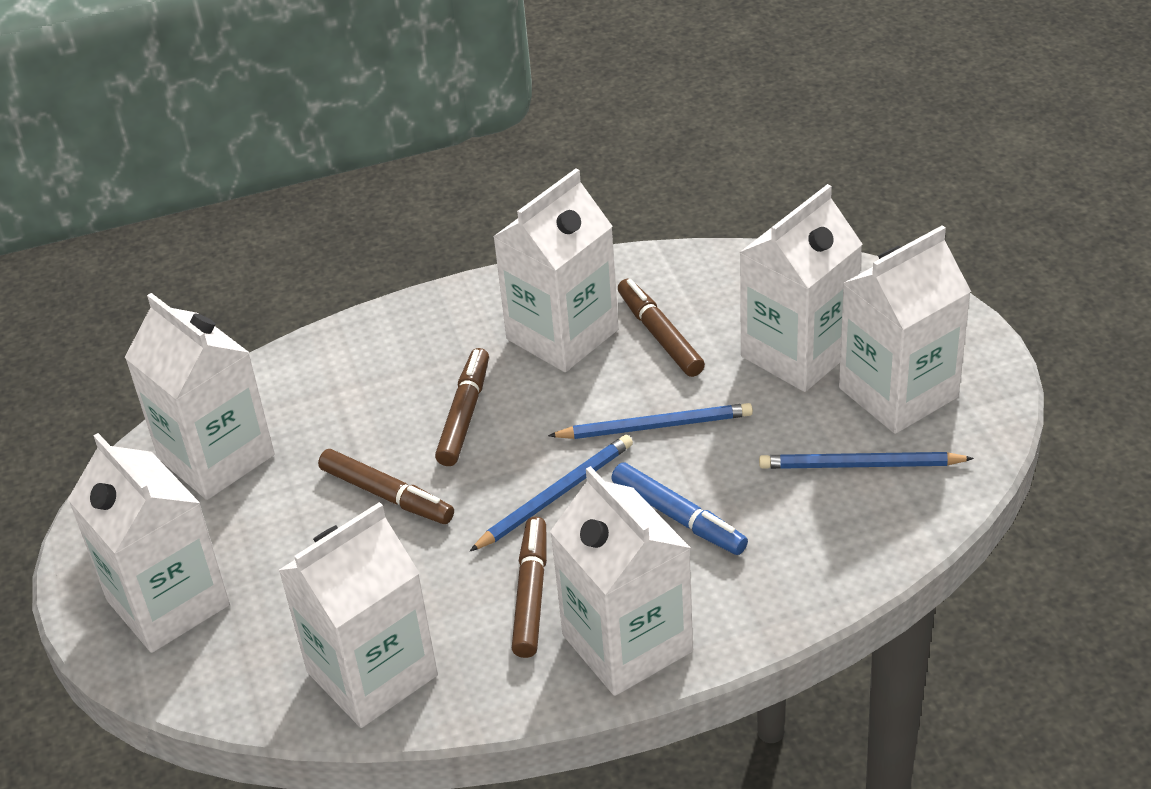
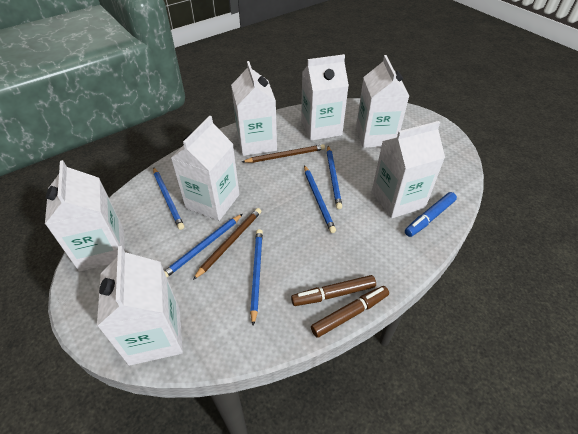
blue pencil: [470,435,633,551] [548,403,753,439] [759,452,974,469] = 3 -> [153,167,184,230] [164,214,243,277] [250,229,263,326] [304,165,336,233] [327,146,342,209] = 5
brown marker: [318,449,454,524] [435,348,489,466] [511,517,547,658] [618,279,705,377] = 4 -> [291,275,376,306] [311,286,389,338] = 2
brown pencil: none = 0 -> [193,208,261,280] [242,144,325,163] = 2

